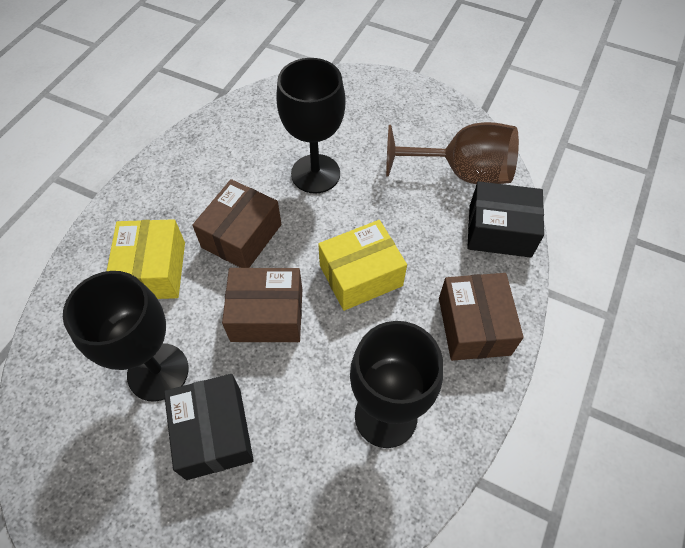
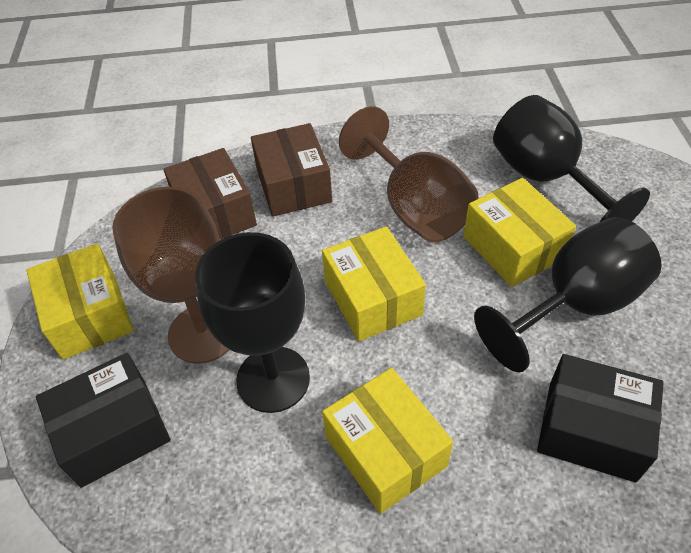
brown box: [192,179,281,268] [222,268,302,342] [439,273,524,361] = 3 -> [163,148,257,239] [251,123,332,217] = 2
brown goblet: [386,122,519,184] = 1 -> [112,187,230,364] [339,106,479,242] = 2
yellow box: [107,219,185,299] [318,220,407,311] = 2 -> [26,243,134,360] [322,226,426,341] [322,368,453,514] [464,178,576,287] = 4

